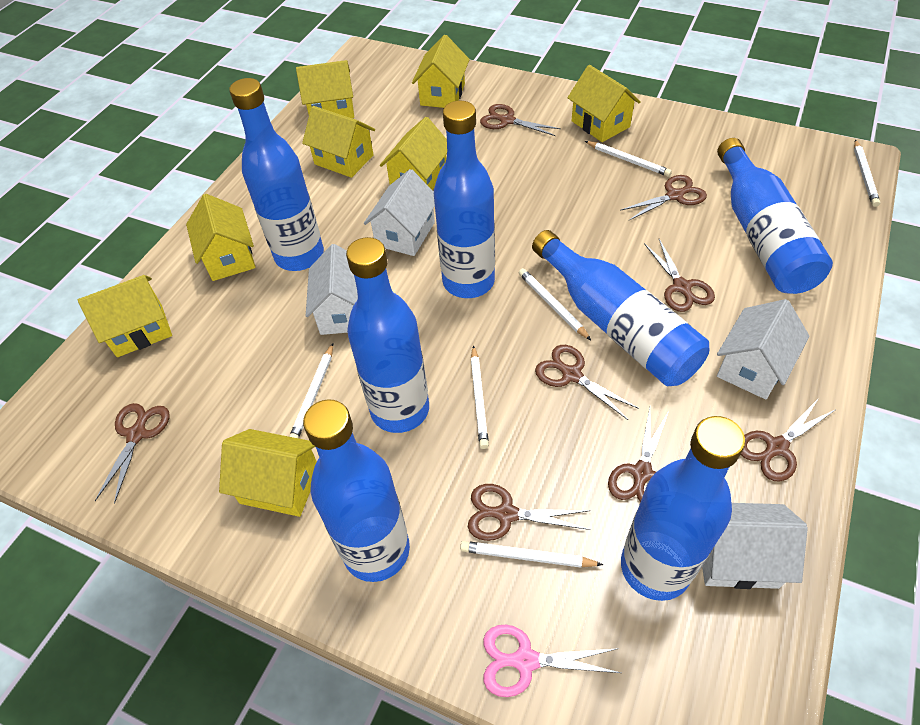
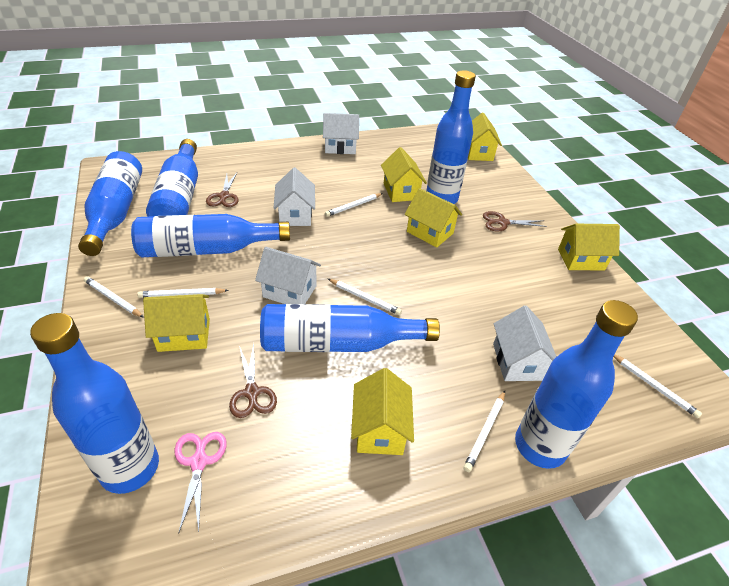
brown scissors: [95,403,169,504] [468,484,591,541] [480,104,561,136] [535,345,639,420] [608,408,669,502] [620,175,707,220] [644,239,715,312] [741,398,835,481] = 8 -> [206,173,238,207] [229,343,277,418] [483,211,547,232] = 3
yellow house: [78,275,172,357] [186,194,256,281] [219,429,317,517] [296,60,354,118] [302,106,375,178] [380,117,447,190] [412,35,470,108] [567,65,641,142] = 8 -> [143,294,210,352] [351,368,414,455] [381,147,427,202] [405,188,462,247] [468,113,502,161] [558,224,620,270] = 6

